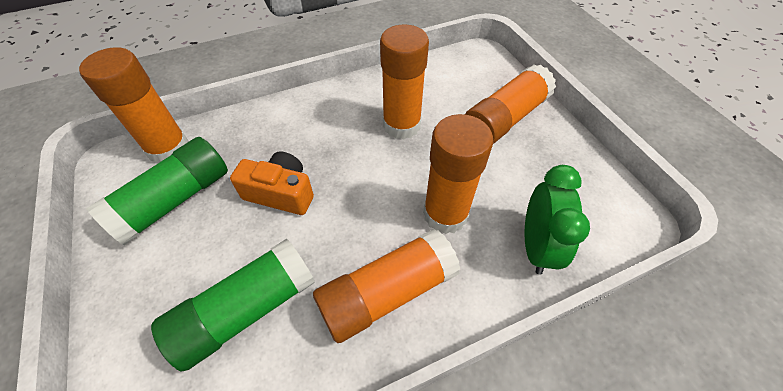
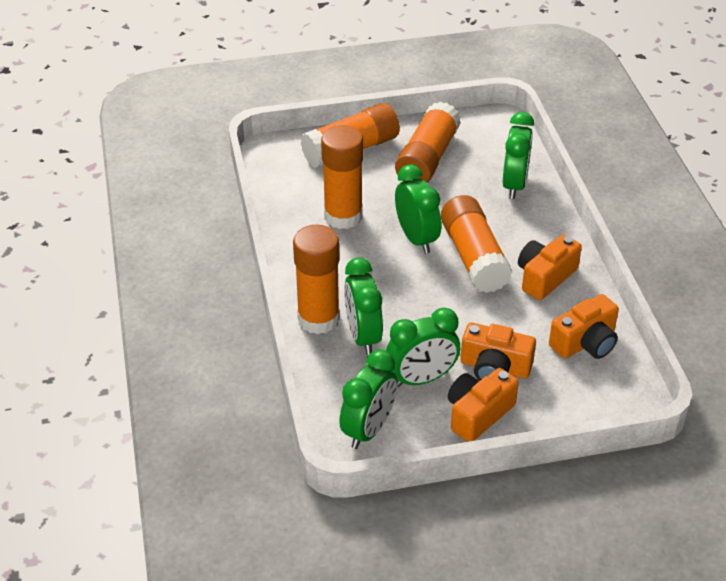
green clock: [525,165,590,275] = 1 -> [339,349,398,449] [344,258,383,355] [386,308,460,387] [395,164,441,254] [503,112,534,199] = 5
green glue stick: [86,137,228,245] [151,239,315,371] = 2 -> none = 0
orange camera: [230,151,314,215] = 1 -> [448,368,519,442] [460,323,536,381] [518,235,582,300] [549,294,619,359] = 4

